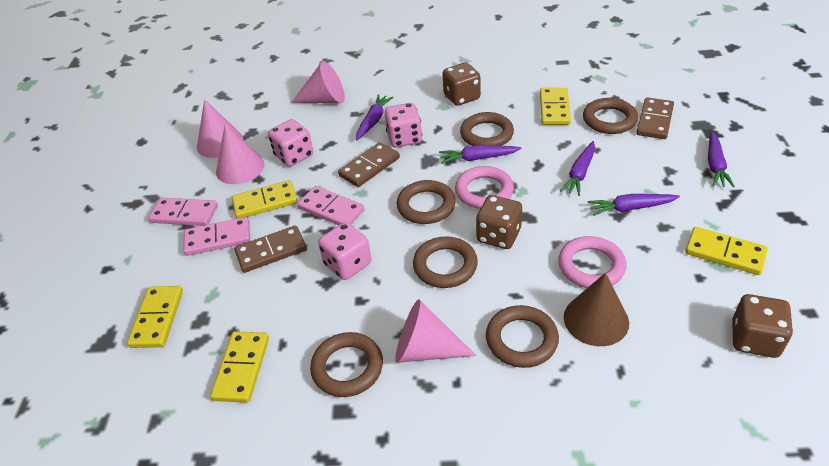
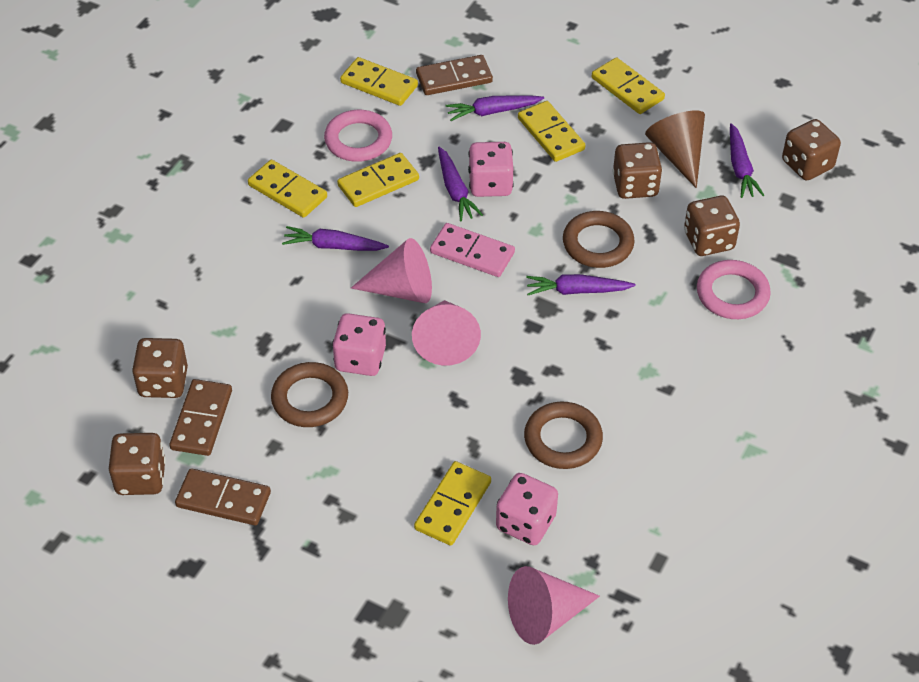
brown dice: [442,62,481,106] [476,195,522,249] [732,294,793,358] = 3 -> [109,433,166,495] [132,338,188,398] [613,142,662,199] [684,196,740,256] [782,119,841,180] = 5
brown ring: [310,332,383,397] [397,180,456,224] [413,236,478,288] [460,112,514,146] [486,305,559,368] [583,98,638,134] = 6 -> [271,362,348,427] [524,402,603,469] [563,211,635,268] = 3
pink cone: [197,99,243,158] [216,124,264,184] [291,61,345,103] [395,299,476,363] = 4 -> [351,238,432,303] [412,300,481,366] [508,566,600,645] = 3
pink domino: [148,198,218,226] [183,217,250,256] [297,186,365,225] = 3 -> [430,223,515,277] = 1
yellow domino: [127,286,183,348] [210,331,269,403] [232,180,297,219] [540,88,571,125] [685,227,768,275] = 5 -> [248,160,327,218] [337,153,419,207] [340,57,418,106] [414,461,491,546] [518,101,585,162] [592,57,665,114] = 6

